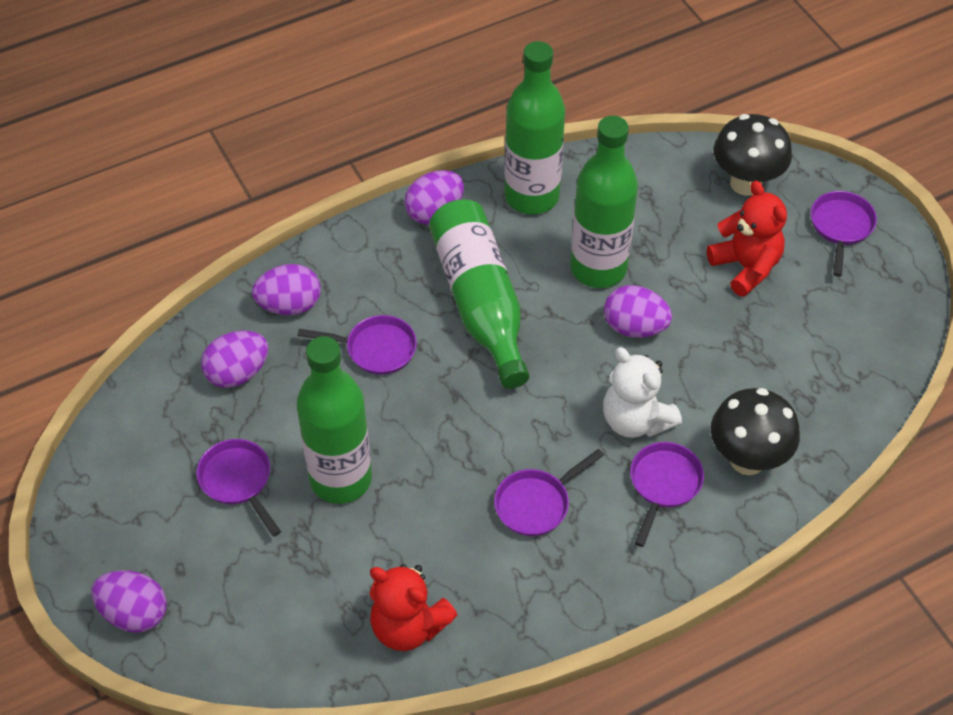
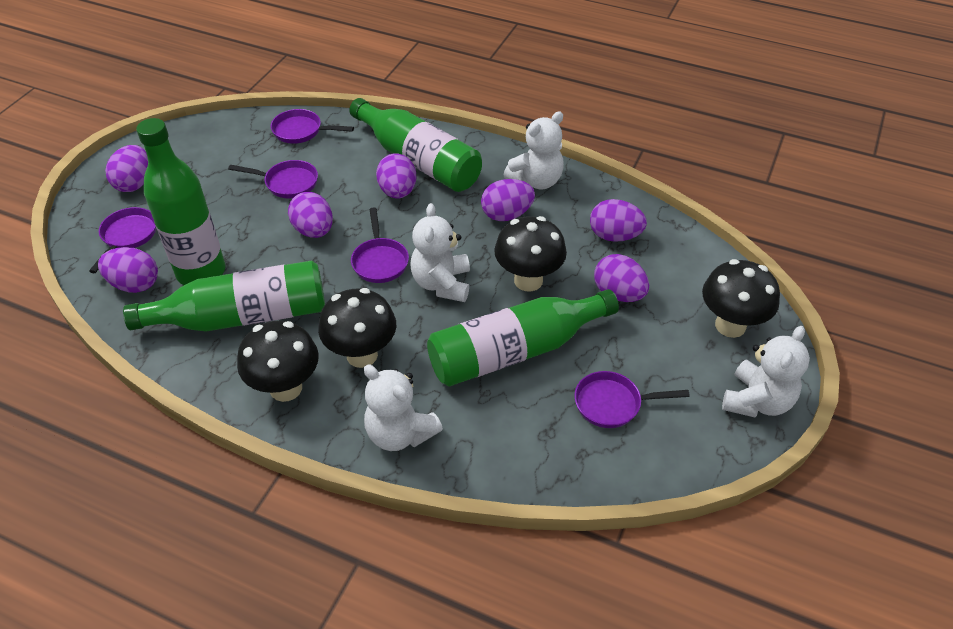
black mushroom: [711,388,800,475] [713,114,792,196] = 2 -> [237,321,319,402] [318,288,396,368] [494,216,567,291] [702,259,780,338] = 4
purple egg: [91,570,167,633] [201,331,268,388] [252,264,321,315] [404,170,464,225] [604,285,672,338] = 5 -> [98,247,158,293] [105,145,148,192] [288,192,333,238] [376,153,416,198] [481,179,535,221] [590,199,647,242] [594,254,649,302] = 7
red teddy bear: [370,564,458,651] [707,181,787,297] = 2 -> none = 0
white teddy bear: [603,347,682,438] = 1 -> [364,365,443,451] [410,203,470,302] [504,111,564,190] [722,326,810,417] = 4

